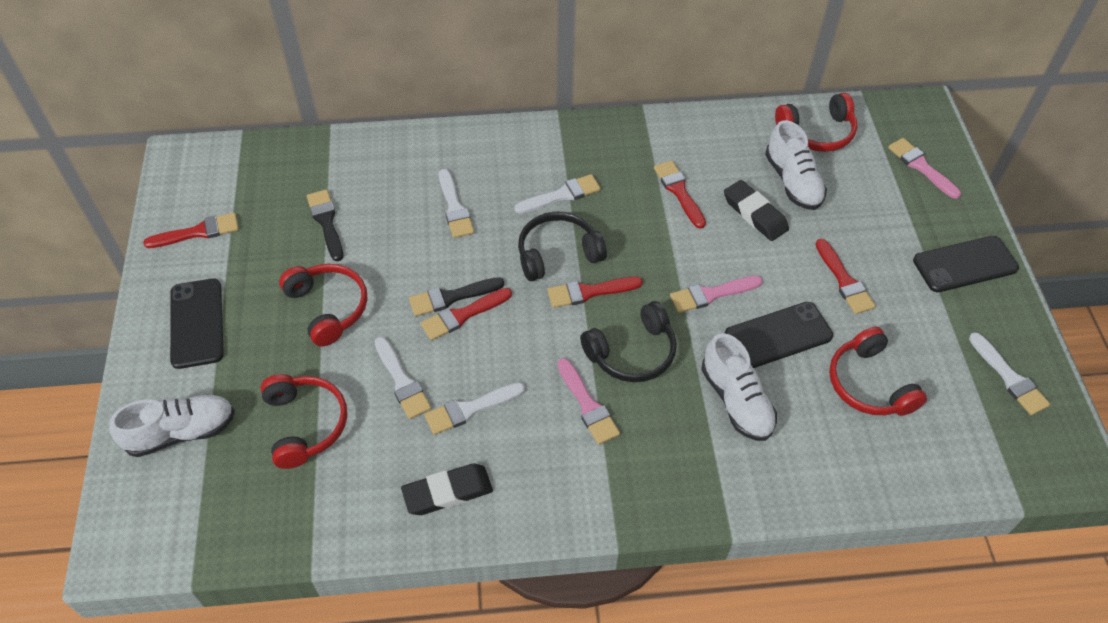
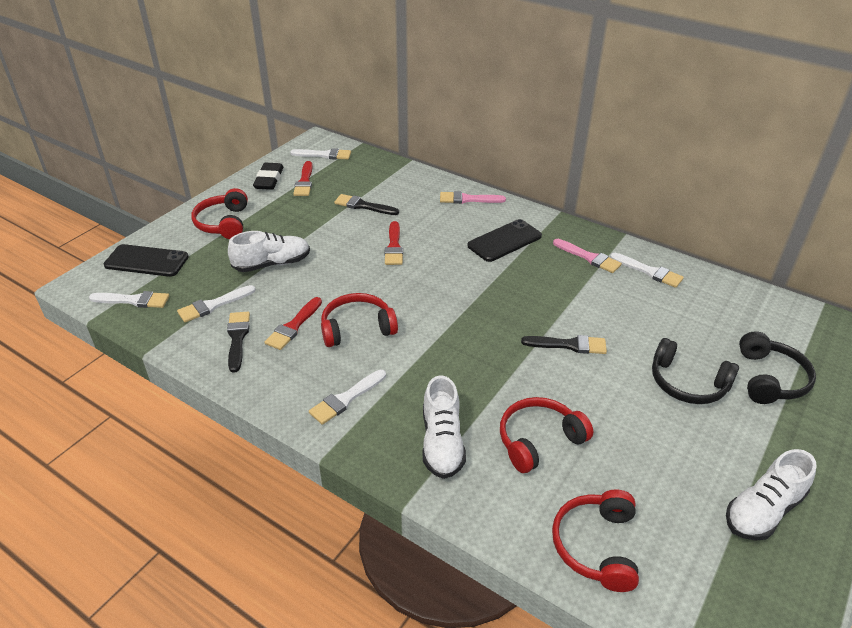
black brush: [307,189,343,261] [409,277,504,316] = 2 -> [227,312,250,373] [334,194,399,215] [521,335,607,354] = 3
black eraser: [401,464,493,515] [724,180,789,241] = 2 -> [253,163,284,190] = 1
black phone: [170,278,224,369] [725,302,833,368] [913,236,1019,292] = 3 -> [104,244,189,277] [467,219,542,262] = 2
pink brush: [557,358,620,444] [670,276,763,313] [888,138,961,199] = 3 -> [440,191,506,204] [553,239,622,273] = 2
red brush: [143,213,239,248] [421,288,512,340] [547,277,643,308] [654,160,706,229] [815,239,876,314] = 5 -> [265,297,322,350] [293,161,312,196] [385,221,403,265] = 3

